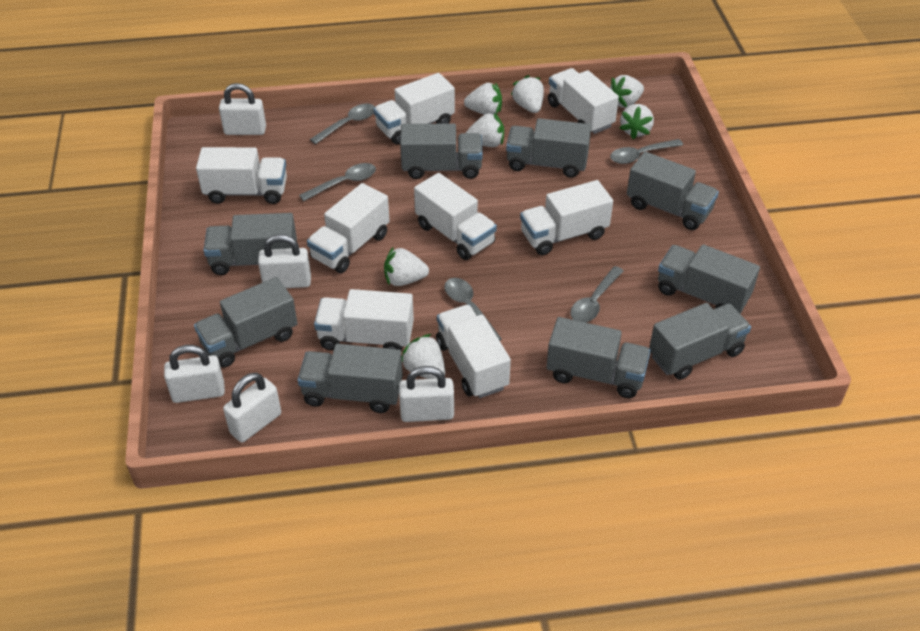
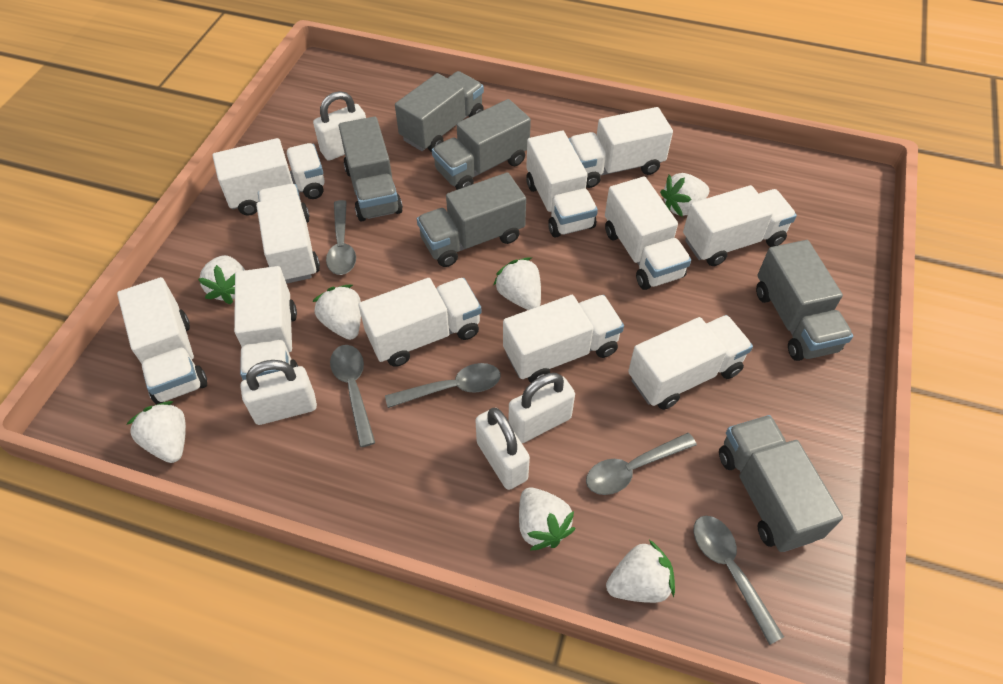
grey truck: [194,277,298,368] [203,213,297,275] [298,344,403,413] [400,124,483,179] [506,118,591,178] [547,317,651,398] [627,152,719,230] [649,303,751,380] [658,244,760,314] = 9 -> [339,117,403,222] [395,71,484,152] [417,172,526,267] [432,99,531,190] [719,415,843,552] [756,240,853,361] = 6
white padlock: [164,345,225,403] [219,83,266,135] [223,373,281,442] [258,234,311,288] [399,366,454,422] = 5 -> [240,360,317,425] [313,91,366,161] [475,408,530,490] [509,373,575,443] = 4
white truck: [196,147,287,204] [307,183,390,273] [314,289,414,351] [373,73,455,145] [414,173,497,260] [436,305,511,398] [520,180,613,255] [548,68,619,134] = 8 -> [117,277,207,404] [213,138,325,216] [234,266,298,381] [256,184,320,284] [359,278,481,367] [503,295,624,383] [526,131,598,238] [568,107,673,188] [605,176,691,290] [628,315,753,410] [683,185,797,266] = 11

